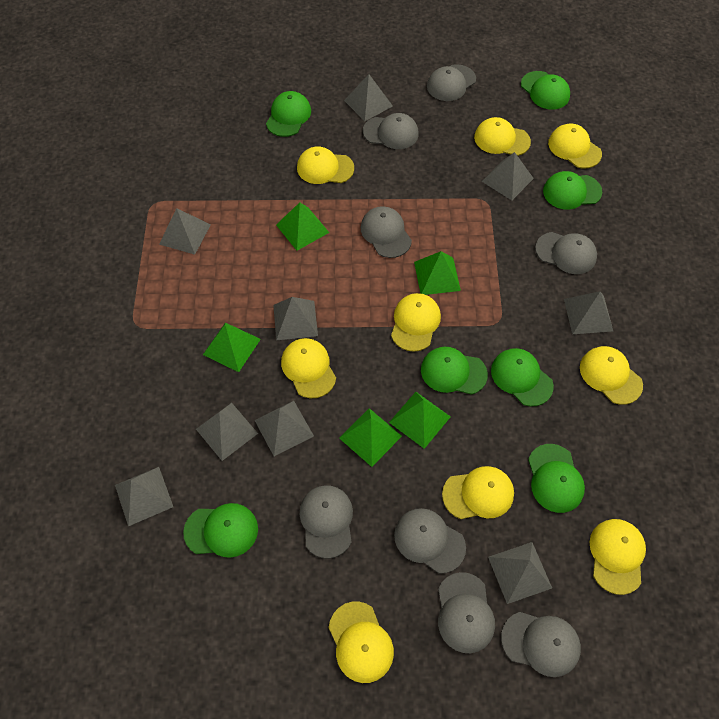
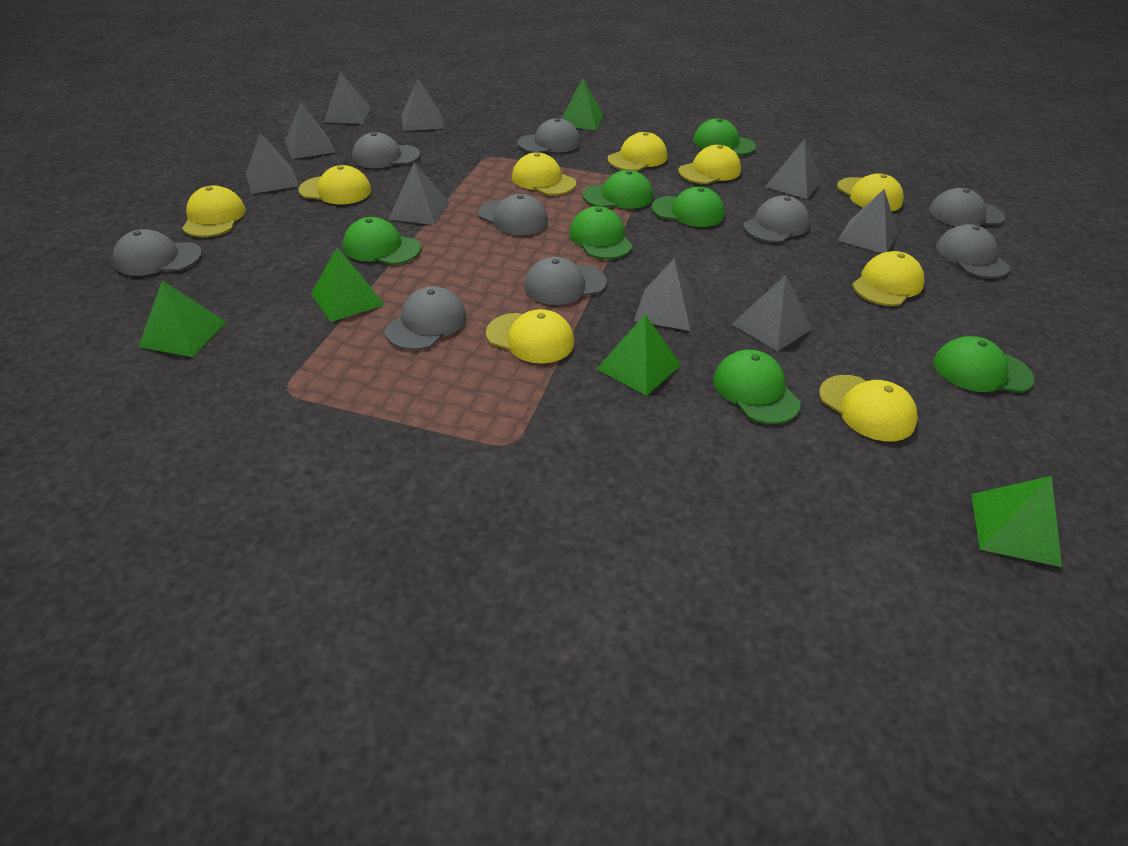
grey cap: [300,485,353,559] [361,206,412,258] [363,113,419,149] [394,508,466,574] [427,64,476,101] [438,572,495,653] [501,612,581,677] [535,232,597,274] = 8 -> [113,229,202,276] [352,132,420,168] [385,286,466,350] [478,194,548,235] [517,118,580,153] [524,257,607,305] [743,196,810,243] [929,188,1005,226] [936,224,1010,279] = 9

